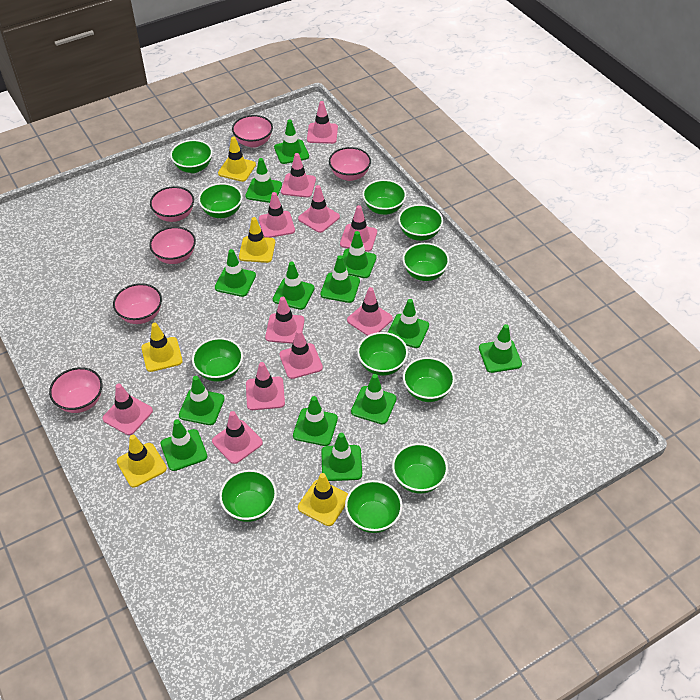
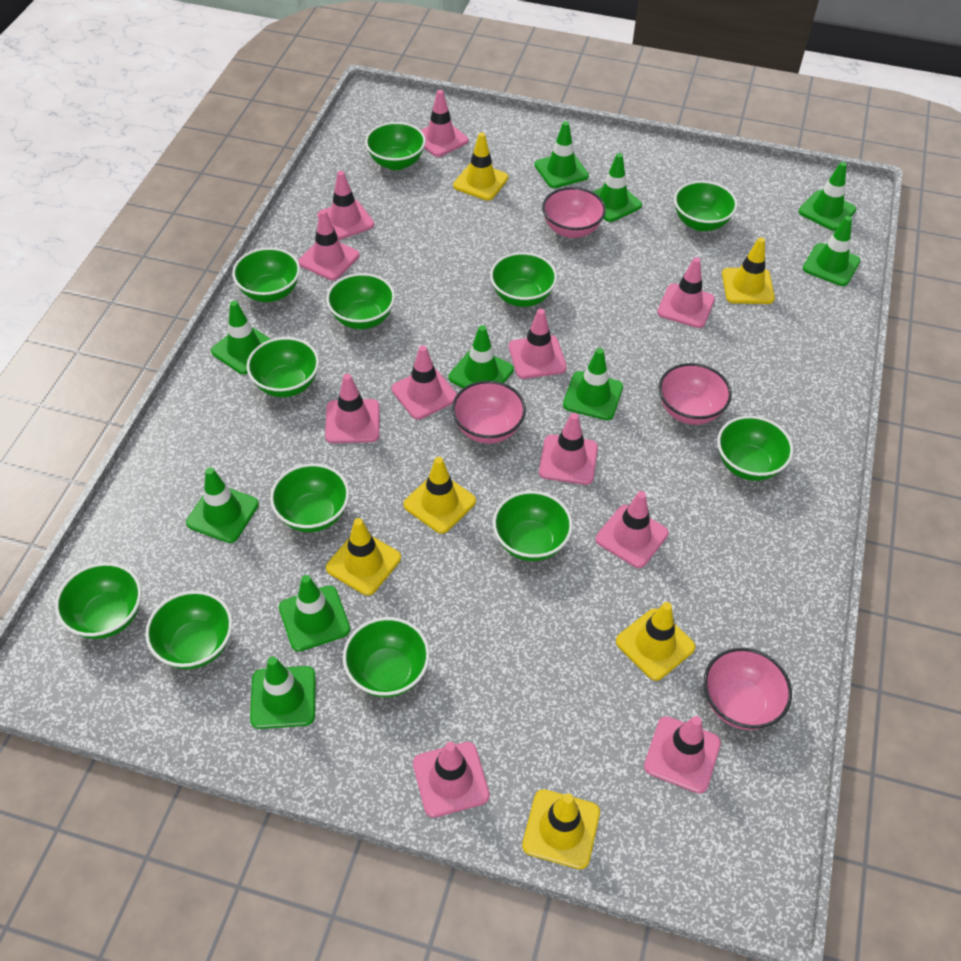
green bowl: [170,140,213,173] [192,338,243,382] [198,183,243,218] [219,470,277,522] [345,480,403,533] [357,332,408,376] [362,179,406,215] [392,443,448,494] [398,204,443,241] [403,243,449,281] [403,357,455,402] = 11 -> [55,563,141,639] [145,591,232,669] [232,247,300,302] [247,337,319,397] [270,464,349,532] [326,273,395,329] [343,617,430,697] [365,122,426,170] [490,252,557,307] [493,491,573,561] [674,181,737,231] [717,416,793,481] = 12
green traffic cone: [161,419,207,471] [179,376,225,425] [215,249,256,297] [245,158,282,203] [273,262,315,310] [274,119,309,164] [293,396,338,446] [320,255,360,303] [321,433,362,481] [342,231,377,278] [351,374,397,425] [388,299,429,348] [479,324,522,373] = 13 -> [186,467,259,543] [211,301,271,374] [250,656,316,729] [279,575,350,652] [449,325,514,388] [534,121,589,188] [563,348,623,420] [593,153,642,222] [798,162,856,231] [803,216,860,286] = 10
pink bowl: [49,367,102,413] [113,283,162,324] [149,227,196,264] [150,186,194,222] [232,115,273,148] [329,147,371,181] = 6 -> [452,381,526,444] [542,187,606,238] [659,363,732,425] [704,648,792,730] = 4
yellow traffic cone: [117,435,167,487] [141,323,183,372] [218,136,256,182] [239,217,275,263] [298,473,348,526] = 5 -> [326,518,401,596] [403,457,476,534] [453,132,509,201] [522,789,600,869] [616,602,696,681] [722,237,775,304] = 6

